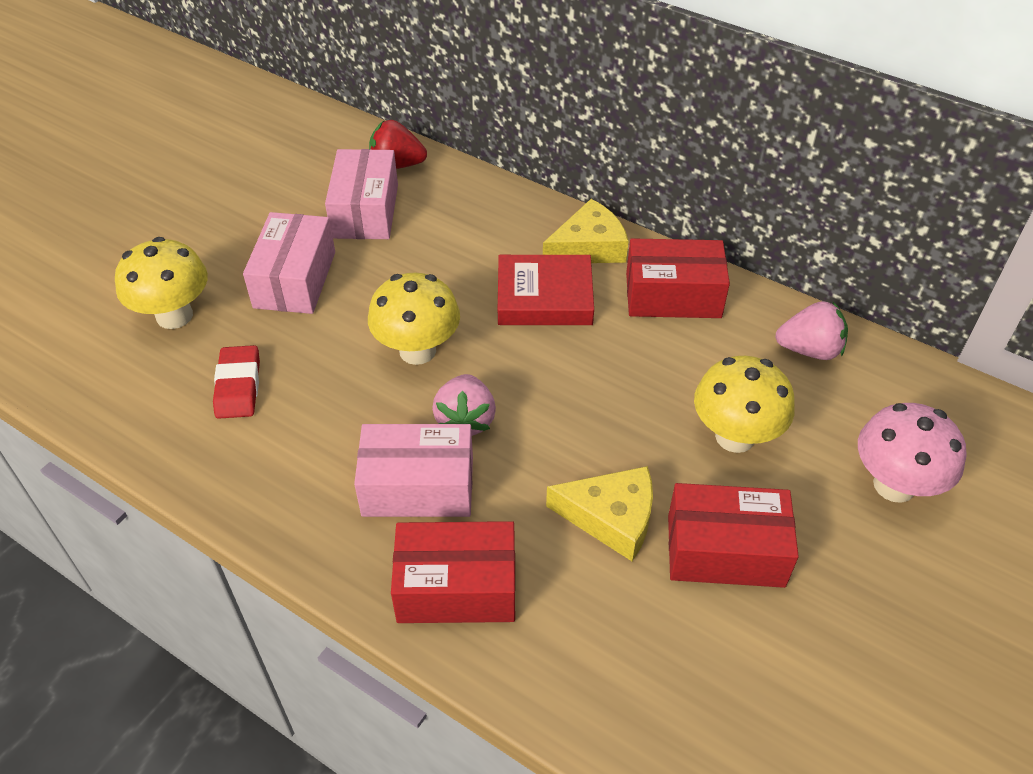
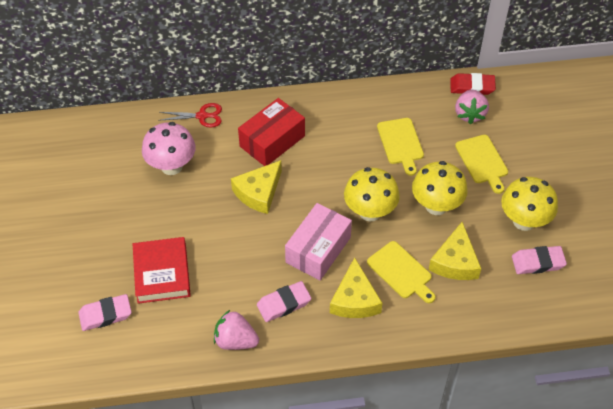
pink box: [243,212,335,314] [325,149,398,239] [354,424,473,517] = 3 -> [285,203,352,281] = 1
pink eraser: none = 0 -> [78,294,132,331] [257,281,311,322] [512,246,567,274] = 3
red box: [391,521,515,623] [626,238,730,318] [668,483,799,588] = 3 -> [238,98,305,166] = 1
red scissors: none = 0 -> [158,103,222,128] = 1
red strawberry: [369,120,427,169] = 1 -> none = 0
yellow cheese: [543,199,628,263] [546,466,653,561] = 2 -> [231,160,282,214] [330,257,382,318] [429,222,481,280] = 3
yellow cutting board: none = 0 -> [367,241,435,303] [377,118,424,176] [455,135,508,194] = 3

